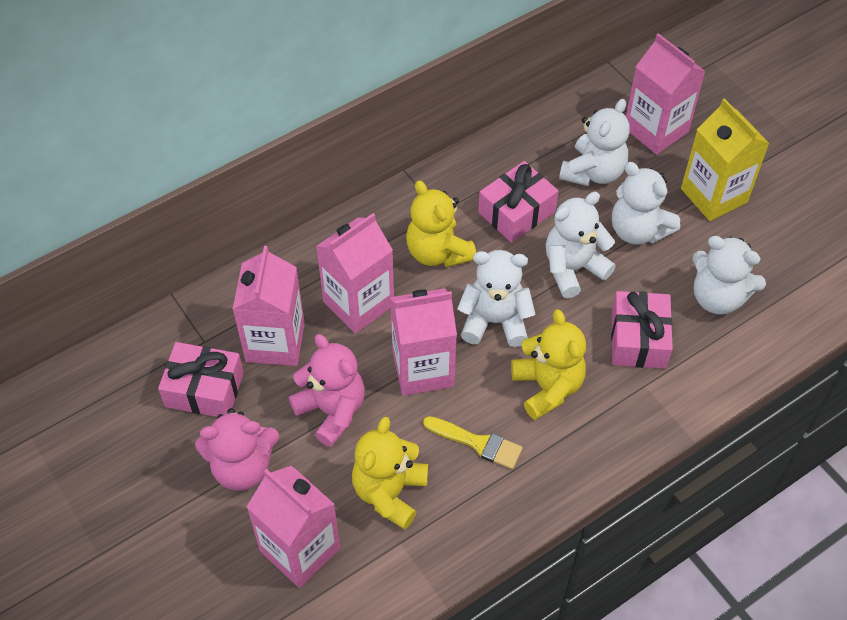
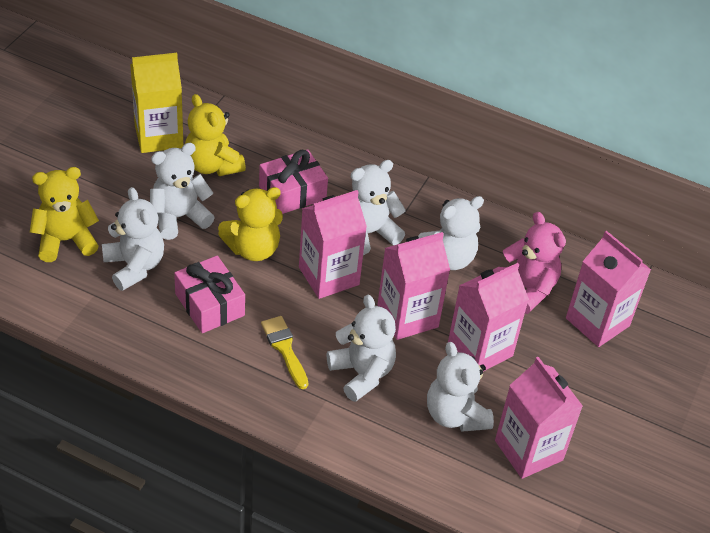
pink gift: [158,342,244,417] [478,161,558,243] [611,291,673,369] = 3 -> [174,256,245,333] [259,149,328,214] = 2
pink teddy bear: [195,408,279,491] [289,334,365,447] = 2 -> [503,212,566,314] = 1
white teddy bear: [457,250,535,347] [546,192,616,298] [559,99,630,186] [612,162,680,245] [692,236,766,315] = 5 -> [102,187,164,291] [150,143,215,240] [327,295,396,402] [351,160,406,255] [418,196,484,270] [427,342,494,432] = 6

